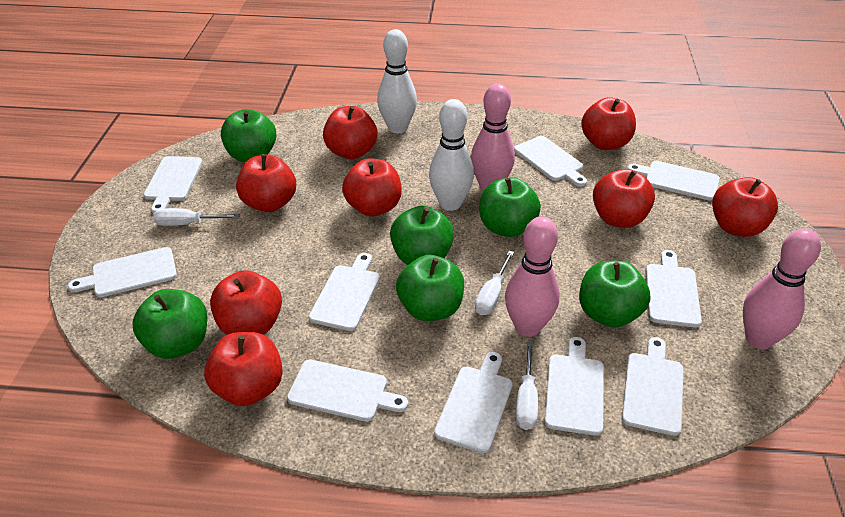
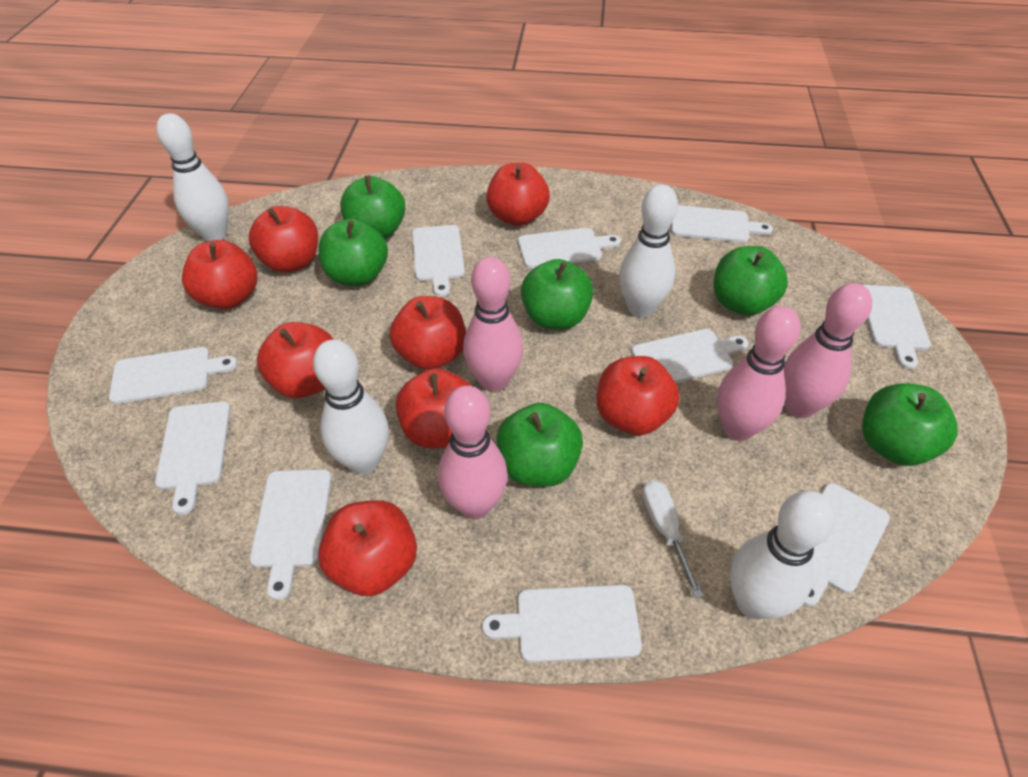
pink bowling pin: [471,83,515,191] [505,217,559,337] [743,228,821,349] = 3 -> [438,385,508,519] [463,257,523,392] [717,306,801,441] [784,283,872,418] = 4
white bowling pin: [377,29,417,133] [429,99,474,211] = 2 -> [156,113,229,241] [313,339,389,474] [619,184,678,318] [730,491,836,619] = 4
white screwdriver: [153,208,240,226] [475,251,514,315] [516,342,538,430] = 3 -> [642,480,703,598] = 1

